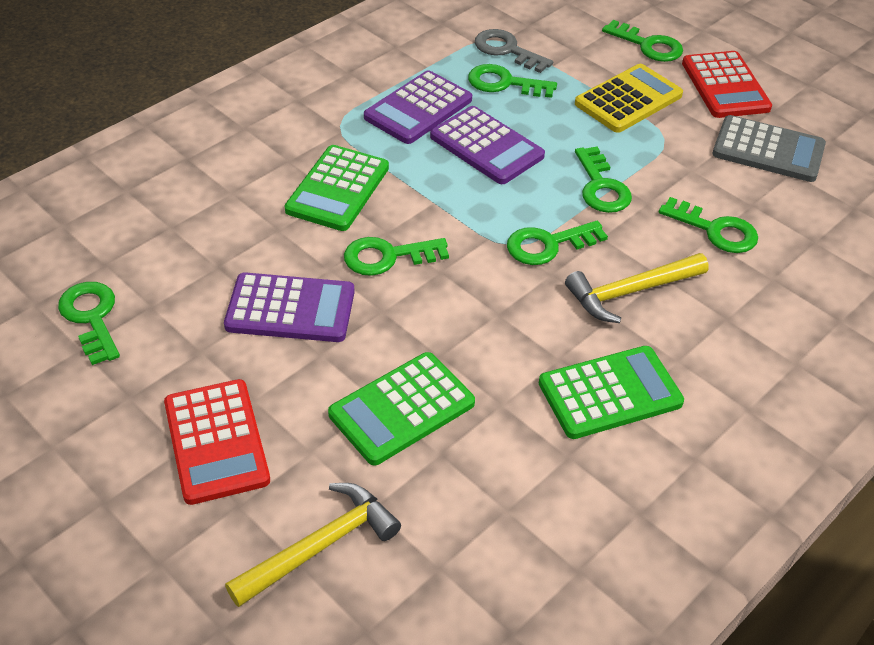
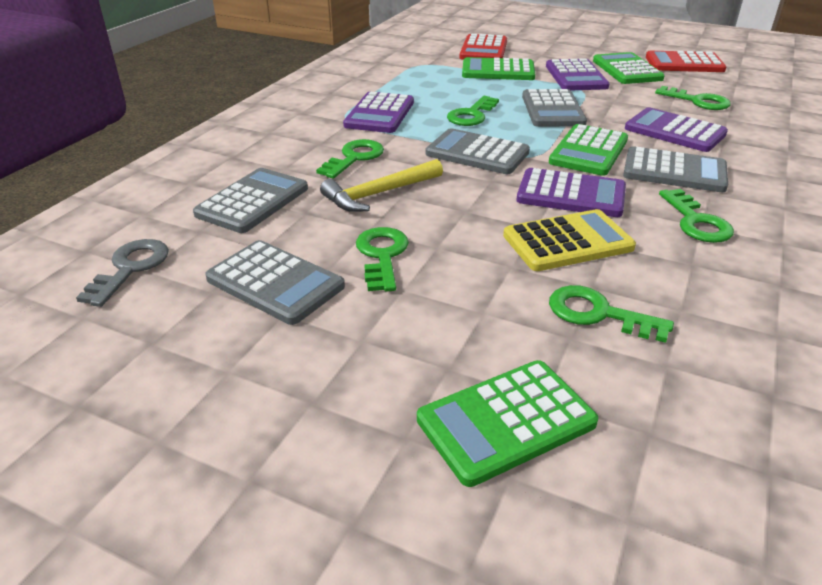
green calculator: [285,145,389,231] [328,352,475,465] [539,346,684,439] = 3 -> [417,360,599,487] [462,57,535,80] [549,124,628,176] [593,52,665,84] = 4
green key: [58,282,120,365] [344,237,449,276] [468,64,557,98] [507,221,608,265] [575,147,632,213] [602,20,683,62] [659,197,758,253] = 7 -> [316,139,384,178] [356,227,409,292] [447,96,499,126] [549,285,674,343] [655,86,731,110] [659,189,734,243] = 6
grey calculator: [712,115,826,182] = 1 -> [193,168,308,233] [205,240,345,325] [426,128,530,174] [522,89,587,127] [623,146,728,192] = 5
purple calculator: [224,272,355,342] [364,70,472,144] [430,106,545,184] = 3 -> [343,92,414,133] [516,168,626,217] [546,58,610,90] [625,107,728,152] = 4
yellow hammer: [225,483,401,607] [565,253,709,323] = 2 -> [320,159,443,212] = 1

